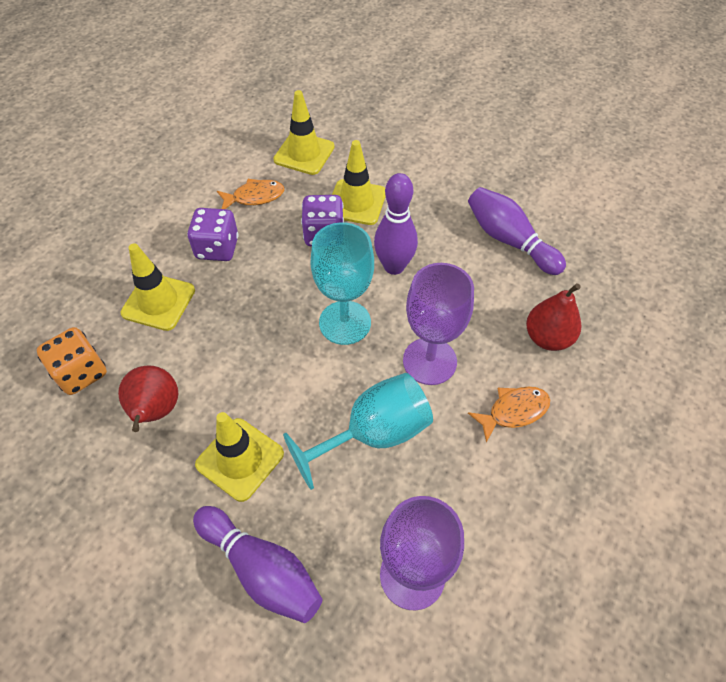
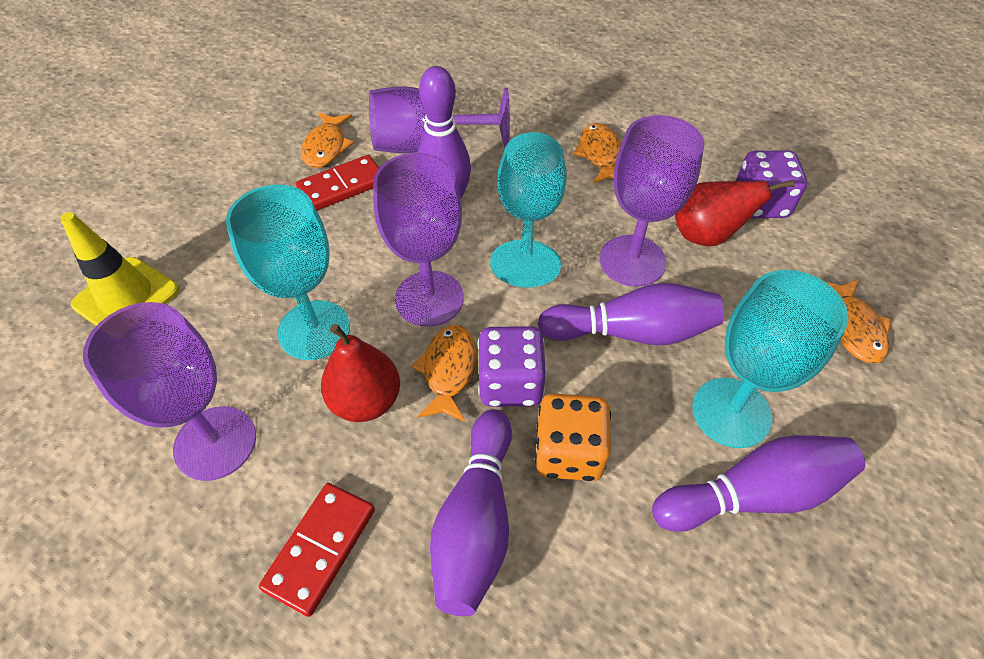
orange fish: [217,179,285,209] [468,387,550,443] = 2 -> [301,112,354,168] [412,325,477,422] [573,123,621,183] [824,279,891,364] = 4
purple bowling pin: [193,506,322,623] [374,173,418,275] [468,187,566,275] = 3 -> [417,66,471,199] [430,409,512,616] [538,283,724,345] [652,435,865,532] = 4
purple goblet: [380,496,464,610] [403,263,474,385] = 2 -> [83,302,256,481] [369,86,510,153] [373,153,464,327] [600,115,704,287] = 4
red domino: none = 0 -> [259,483,375,617] [296,155,379,210] = 2
turquoise goblet: [283,373,433,490] [310,222,374,345] = 2 -> [226,184,350,360] [490,132,567,288] [692,270,848,448] = 3
yellow traffic cone: [121,243,195,331] [195,412,284,502] [273,90,335,175] [332,140,386,225] = 4 -> [60,212,179,326] = 1

